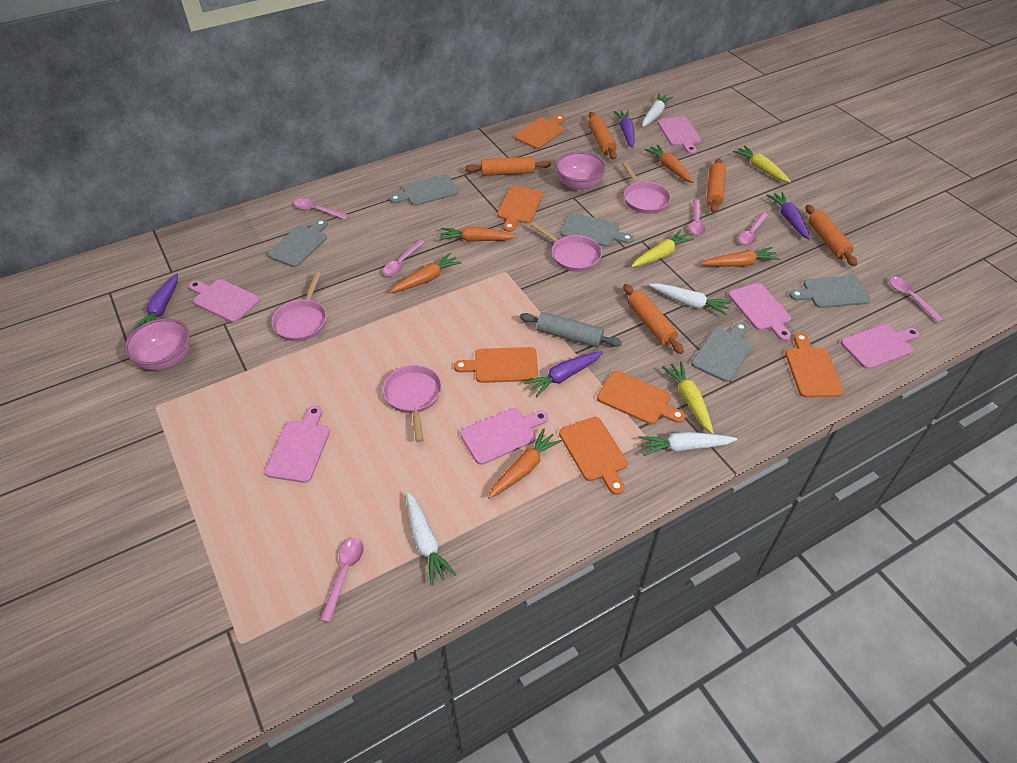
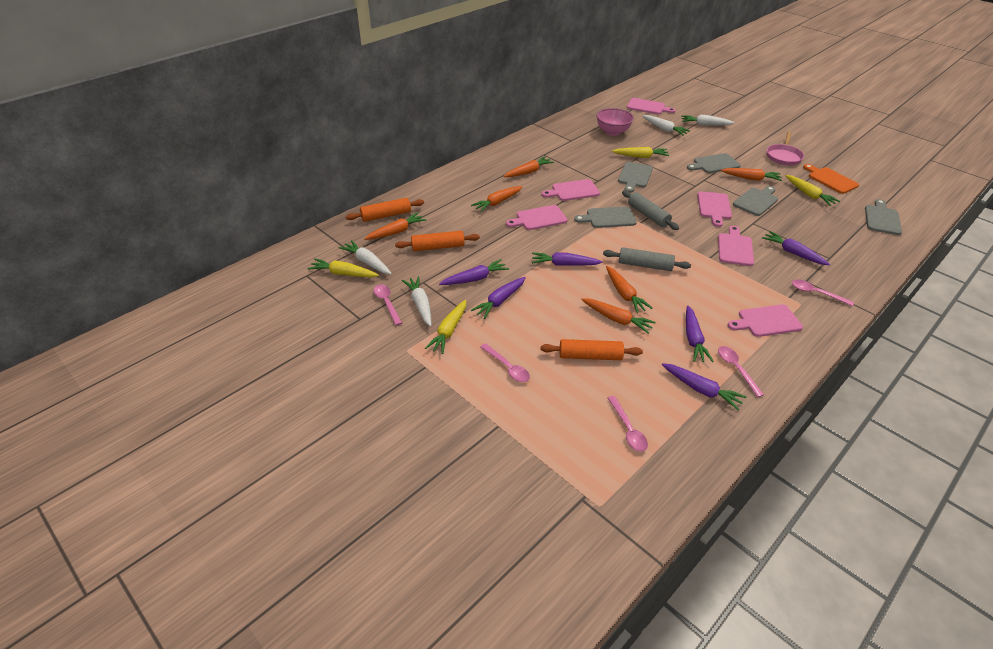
grey rolling pin: [520,312,622,348] = 1 -> [603,247,691,271] [622,190,679,230] = 2
orange carrot: [390,253,462,293] [439,227,517,242] [488,429,562,499] [645,144,694,183] [701,247,780,267] = 5 -> [364,213,426,240] [471,186,523,212] [503,156,554,177] [581,298,656,334] [606,266,653,314] [720,168,782,181] = 6
orange cutting board: [454,347,538,383] [497,186,543,232] [515,115,565,149] [559,417,628,495] [597,371,685,424] [785,333,844,398] = 6 -> [803,164,859,194] = 1
orange rolling pin: [465,157,551,176] [588,112,617,160] [623,284,684,354] [706,158,726,213] [806,205,857,266] = 5 -> [346,198,424,222] [395,231,480,251] [541,339,643,360] = 3
pink bowl: [125,319,190,370] [556,152,606,191] = 2 -> [596,108,634,136] = 1
pink pan: [271,272,327,342] [383,365,442,442] [530,222,602,272] [622,162,671,214] = 4 -> [767,132,804,165] = 1
pink spoon: [294,199,349,220] [320,538,364,622] [383,240,424,276] [689,199,705,235] [739,212,768,245] [889,277,944,323] = 6 -> [373,284,402,326] [480,343,530,382] [608,396,648,452] [718,346,764,397] [792,280,854,306] = 5
purple carrot: [133,274,178,331] [524,351,603,397] [613,110,635,148] [767,192,810,240] = 4 -> [439,259,509,285] [471,277,526,319] [532,252,603,266] [662,363,746,410] [686,306,714,362] [762,231,830,265] = 6
yellow carrot: [631,230,694,267] [662,362,714,434] [733,145,791,183] = 3 -> [307,258,379,277] [425,300,466,354] [612,147,669,158] [785,175,840,206] = 4

